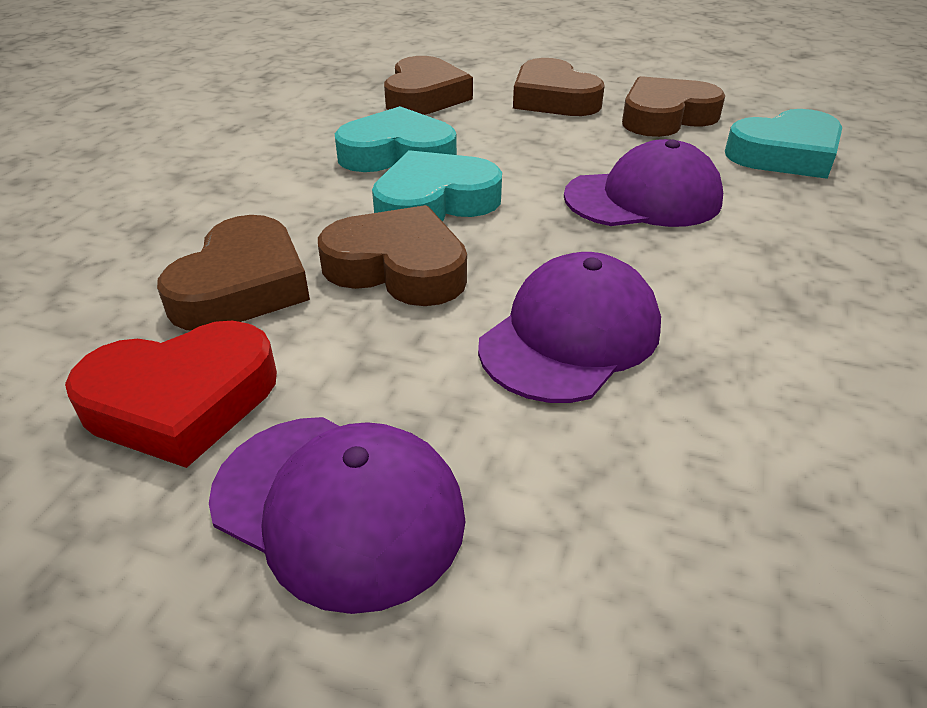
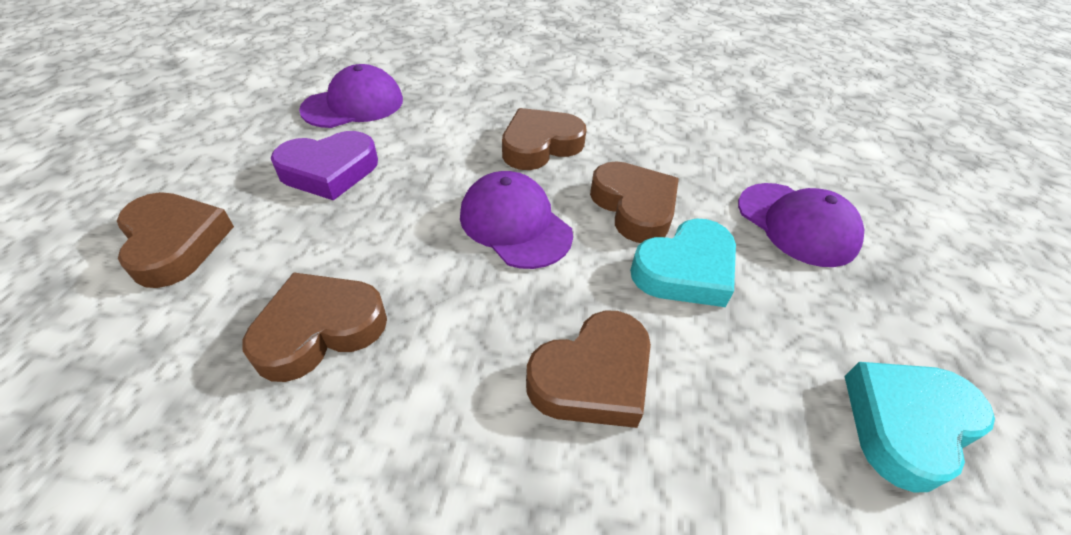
purple heart: none = 0 -> [271,131,378,201] = 1
red heart: [65,321,277,468] = 1 -> none = 0
turquoise heart: [335,106,457,172] [372,150,502,221] [725,109,842,179] = 3 -> [630,219,736,307] [845,362,995,493] = 2

